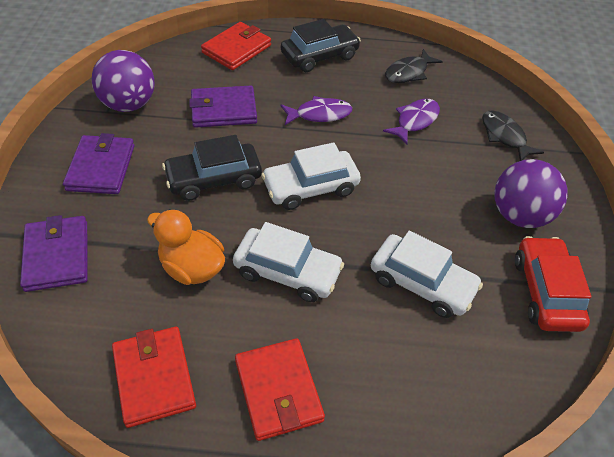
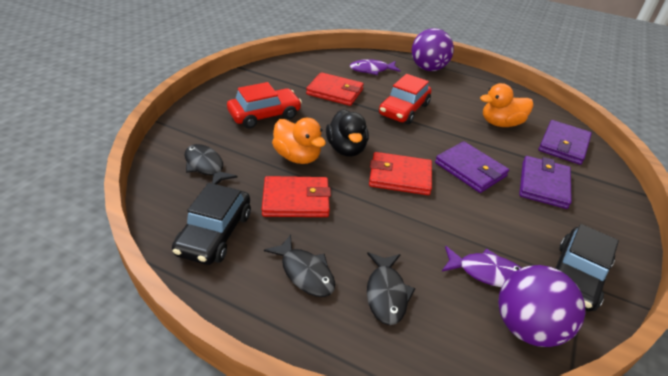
black duck: none = 0 -> [326,109,369,157] = 1
black fish: [385,49,443,83] [482,110,544,161] = 2 -> [185,144,238,184] [264,234,335,297] [367,252,415,325] = 3
orange duck: [147,209,225,285] = 1 -> [272,118,326,164] [480,83,534,127] = 2
red car: [515,236,591,332] = 1 -> [227,82,302,129] [379,74,432,124] = 2
white car: [233,222,344,302] [261,142,361,210] [371,230,483,318] = 3 -> none = 0

